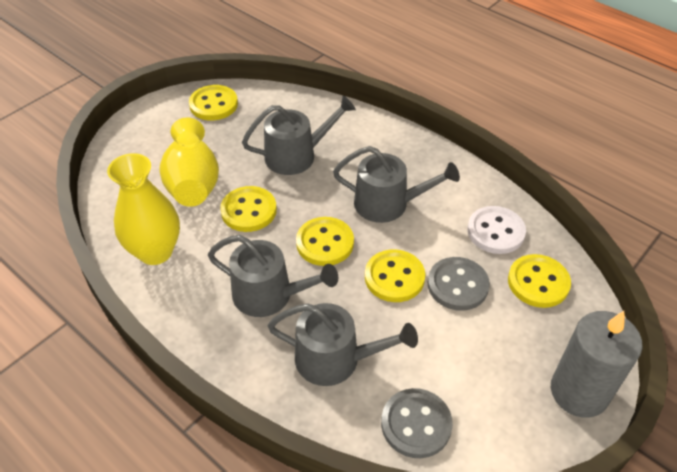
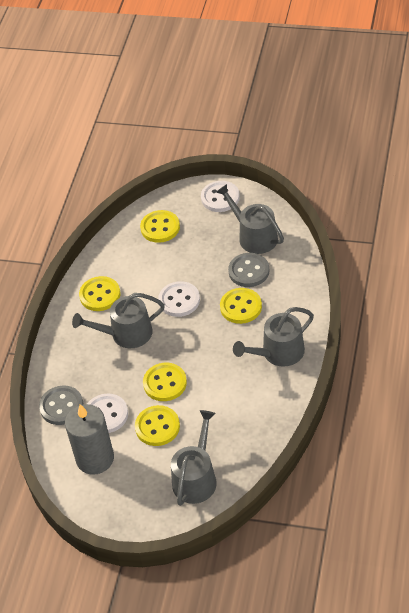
white button: [467,206,526,254] = 1 -> [87,393,128,433] [158,281,200,317] [201,181,240,212] = 3
yellow vase: [107,153,180,265] [159,117,219,207] = 2 -> none = 0

